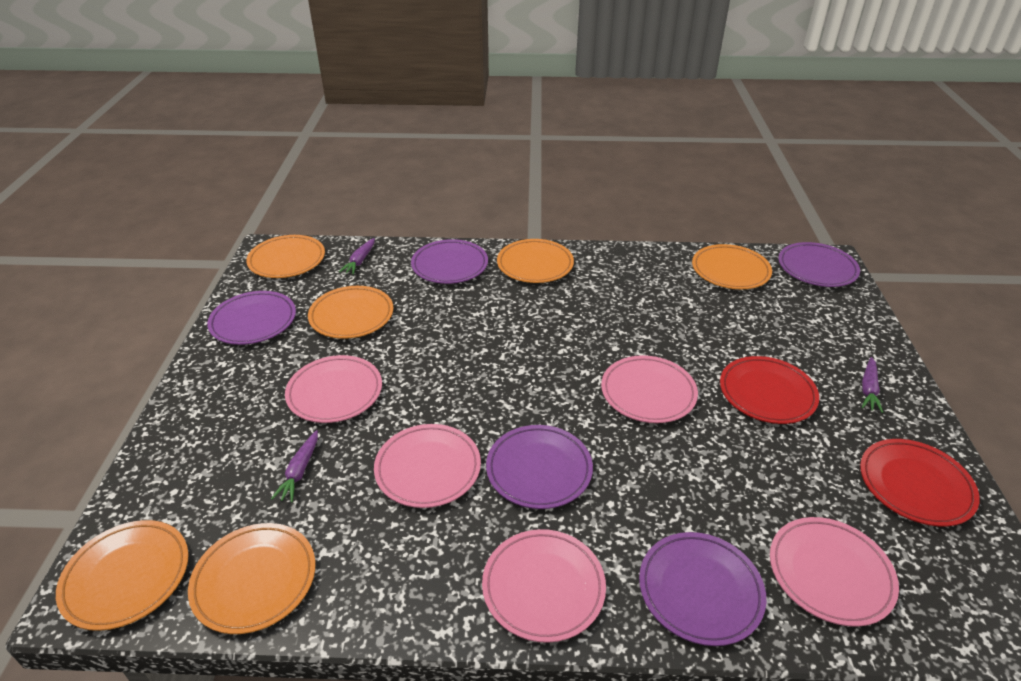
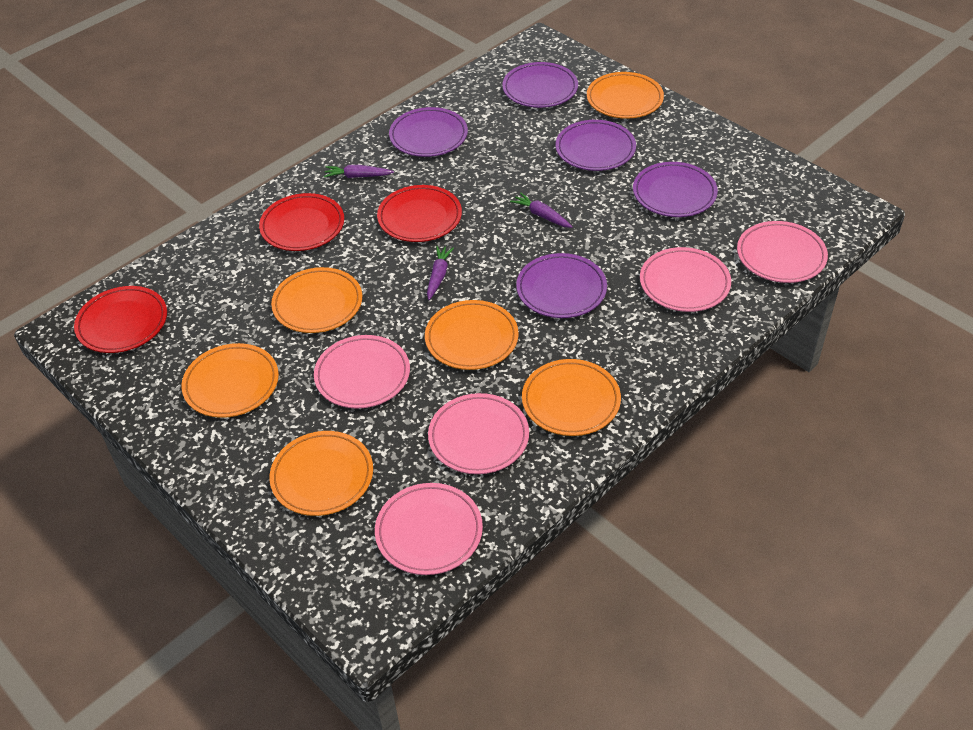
red plate: [720,356,819,424] [860,439,980,527] = 2 -> [74,286,167,353] [259,193,344,251] [377,185,462,242] = 3

